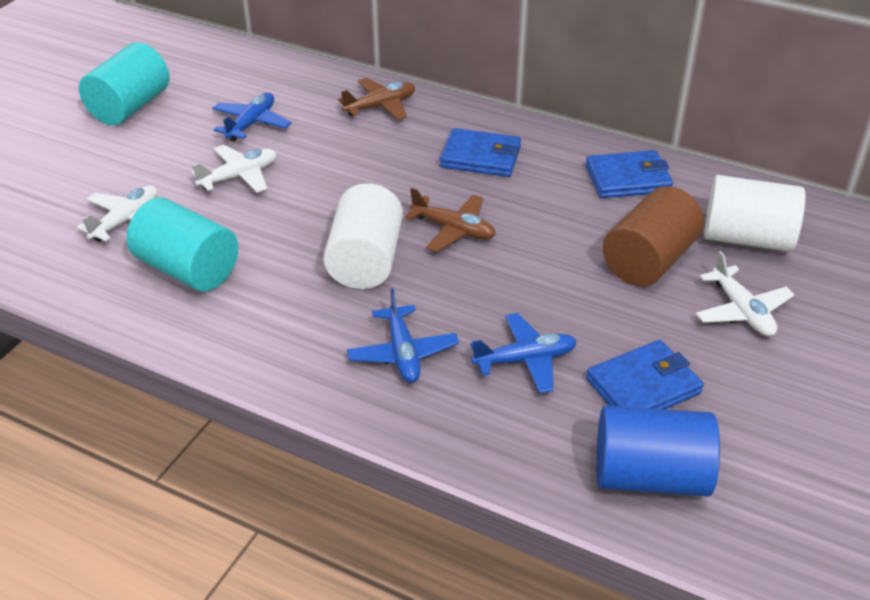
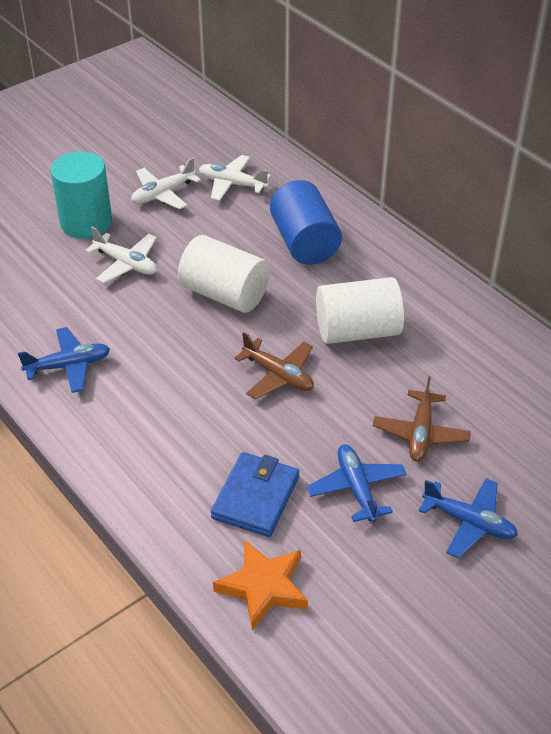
blue wallet: [440,128,521,177] [586,150,673,198] [586,340,704,409] = 3 -> [211,452,299,537] = 1
brown cylinder: [603,186,704,286] = 1 -> none = 0
orange star: none = 0 -> [213,540,308,630] = 1
turquoise cylinder: [79,42,169,125] [127,198,238,292] = 2 -> [50,151,112,239] = 1

